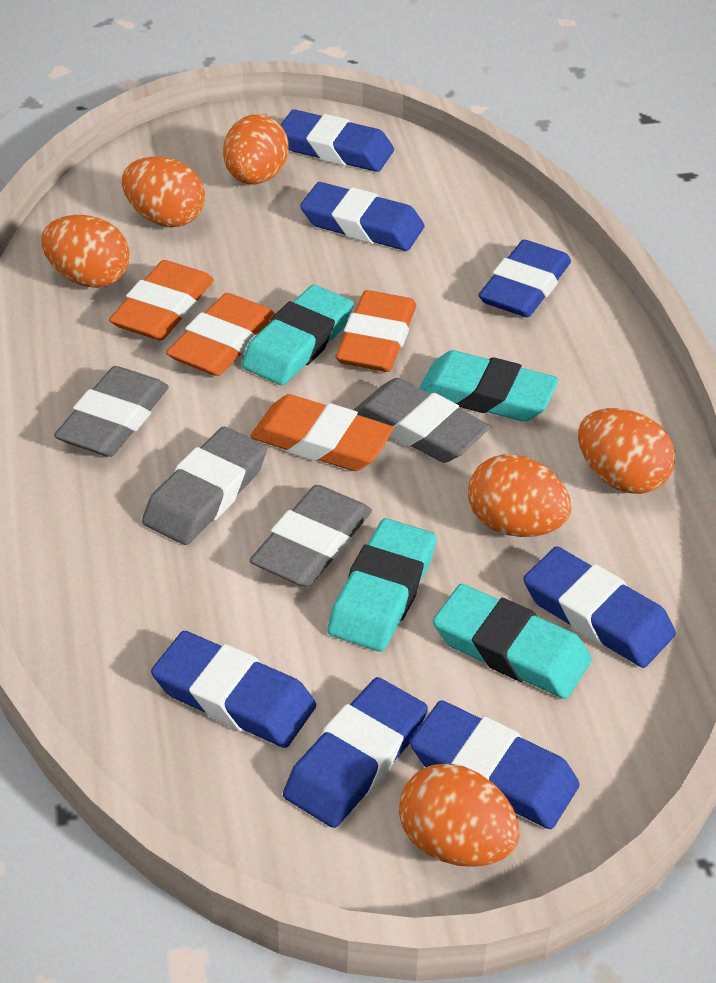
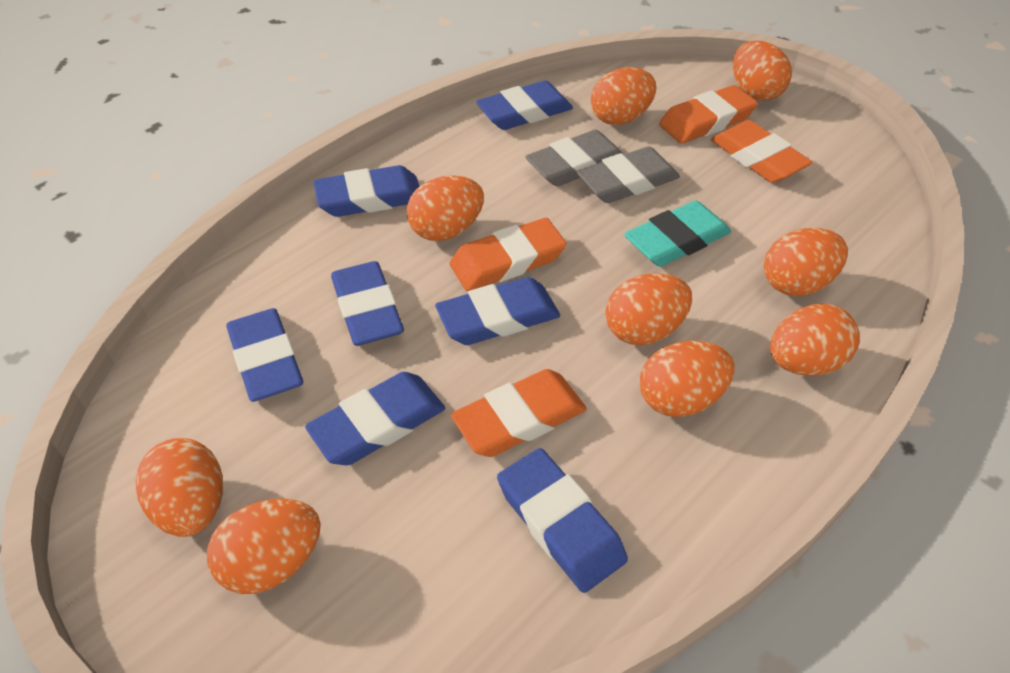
grey eraser: [54,366,169,457] [142,427,267,545] [250,485,372,587] [354,378,490,463] = 4 -> [525,130,624,186] [576,146,680,203] = 2
orange egg: [42,215,130,288] [122,156,205,227] [223,114,288,184] [399,763,519,867] [468,454,571,537] [578,408,675,494] = 6 -> [135,438,223,537] [207,499,321,594] [407,175,484,241] [591,67,656,125] [606,273,692,345] [640,341,734,417] [733,41,792,101] [764,228,848,296] [770,304,860,376] = 9
turquoise eraser: [242,285,354,385] [327,518,436,652] [419,350,559,422] [433,584,592,699] = 4 -> [624,201,731,267] = 1

